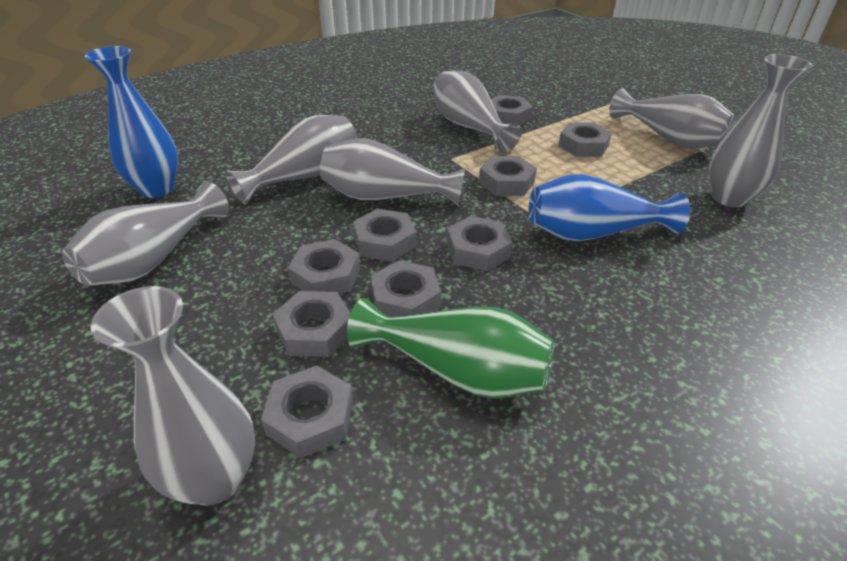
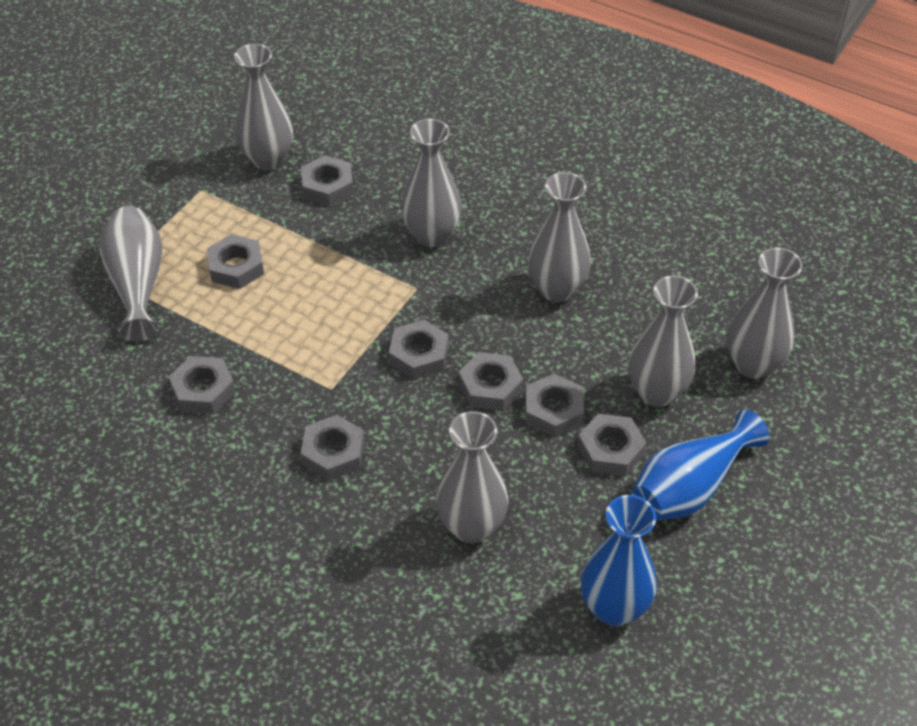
green vase: [347,298,554,399] = 1 -> none = 0
grey nut: [261,366,353,458] [272,291,350,357] [288,239,360,294] [353,209,416,262] [371,260,441,317] [447,216,513,271] [479,156,537,196] [491,95,533,125] [558,122,612,157] = 9 -> [169,356,236,414] [207,234,264,289] [301,155,353,206] [301,415,365,481] [389,320,449,379] [459,352,523,411] [525,374,584,437] [578,414,646,476] = 8

